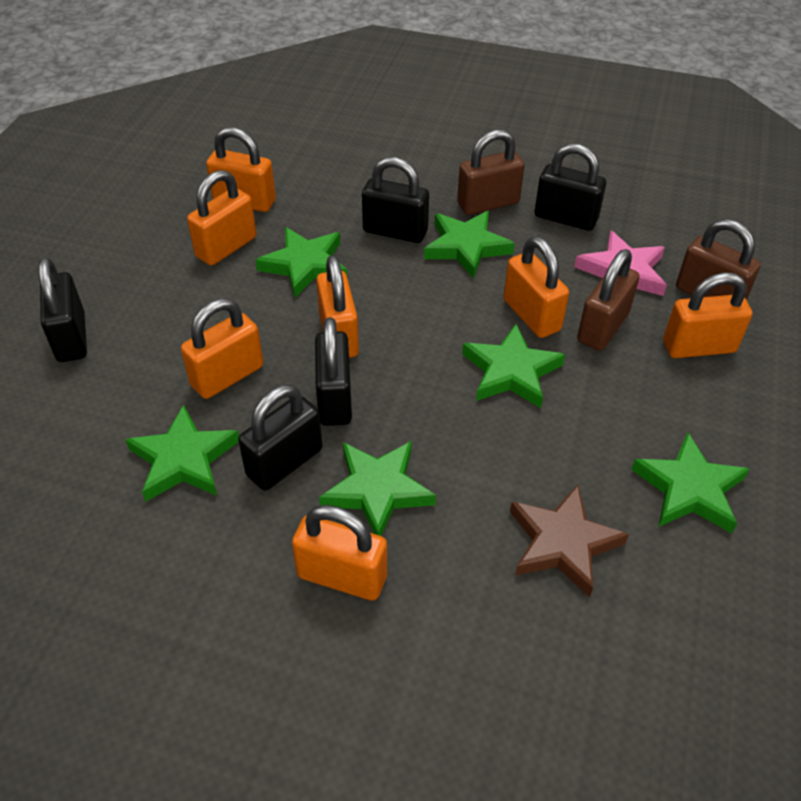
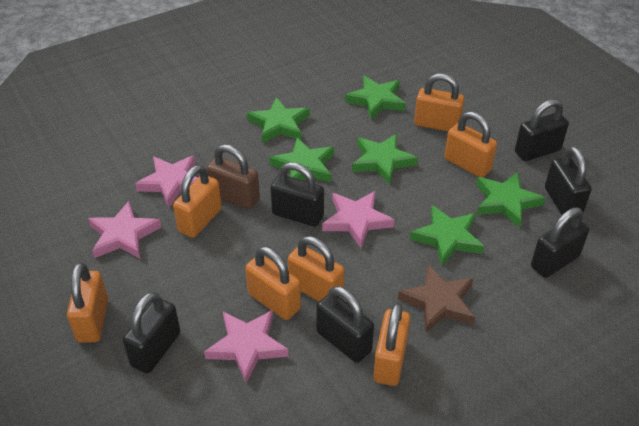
black padlock: [38,257,87,362] [238,384,322,491] [315,317,352,426] [362,157,429,243] [535,143,606,231] = 5 -> [123,292,180,373] [271,162,324,227] [316,286,374,363] [515,99,569,161] [531,207,589,278] [545,146,591,215] = 6
brown padlock: [457,129,525,215] [577,249,639,351] [676,219,761,300] = 3 -> [207,144,260,210] = 1
pink star: [574,231,667,296] = 1 -> [88,201,161,259] [135,155,198,207] [204,310,289,383] [322,191,394,248] = 4

